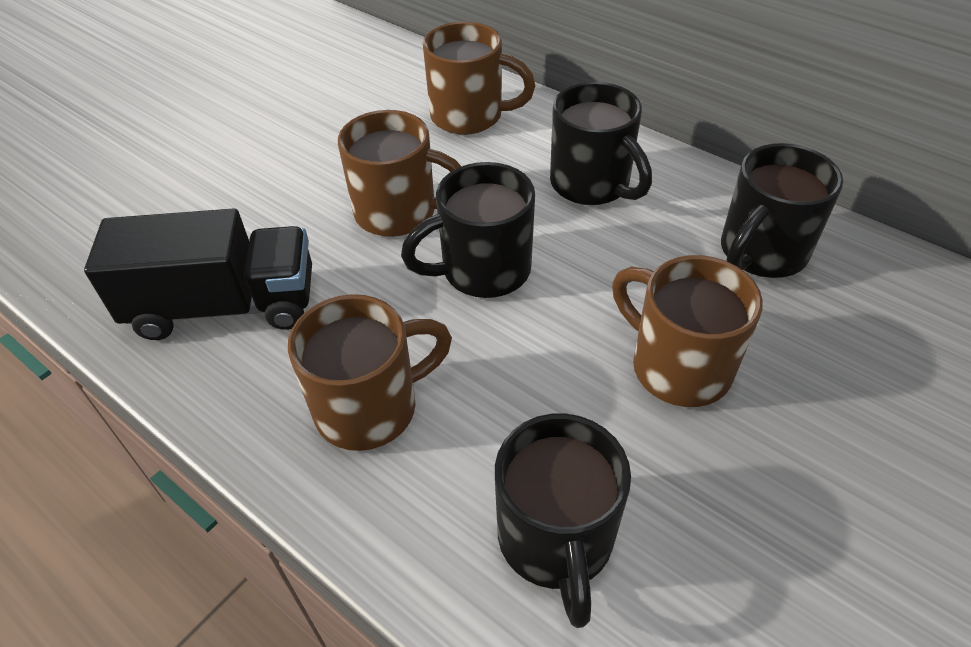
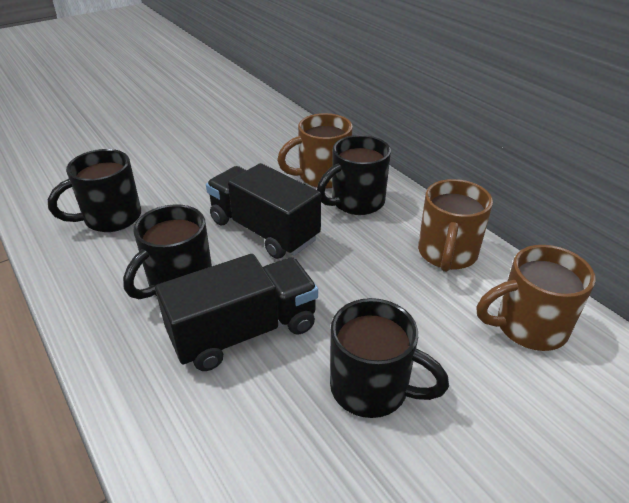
black truck: [84,208,312,340] = 1 -> [155,254,318,371] [206,163,321,259] = 2
brown mug: [288,294,452,451] [338,110,462,237] [423,21,536,135] [612,255,763,407] = 4 -> [277,113,353,188] [418,179,493,272] [476,245,595,351] = 3

